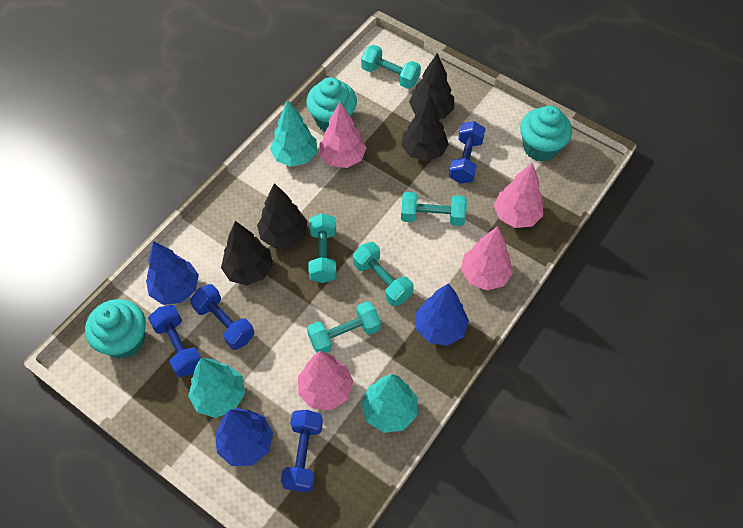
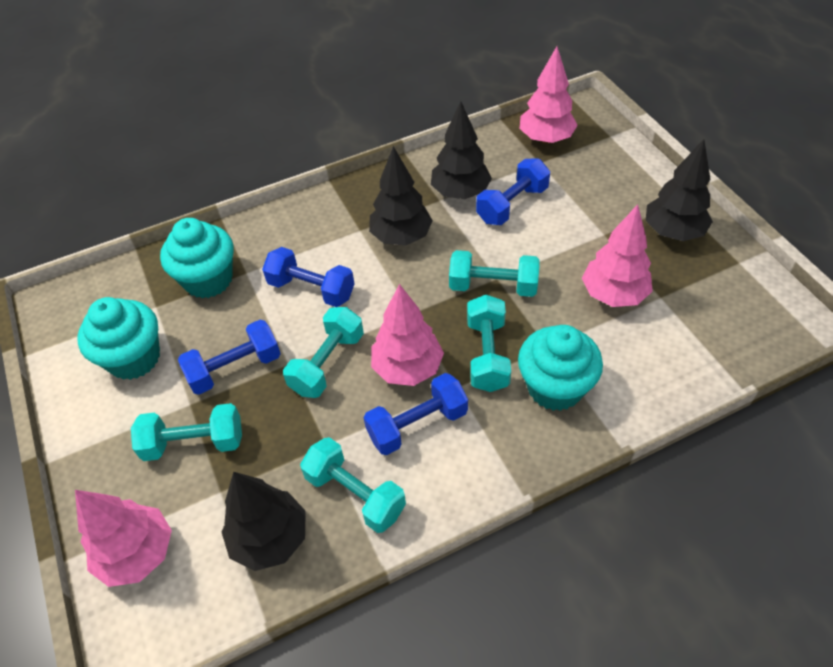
blue tree: [146,241,199,305] [215,408,273,466] [415,283,469,346] = 3 -> none = 0
turquoise tree: [188,358,245,418] [270,100,317,167] [361,374,418,433] = 3 -> none = 0

